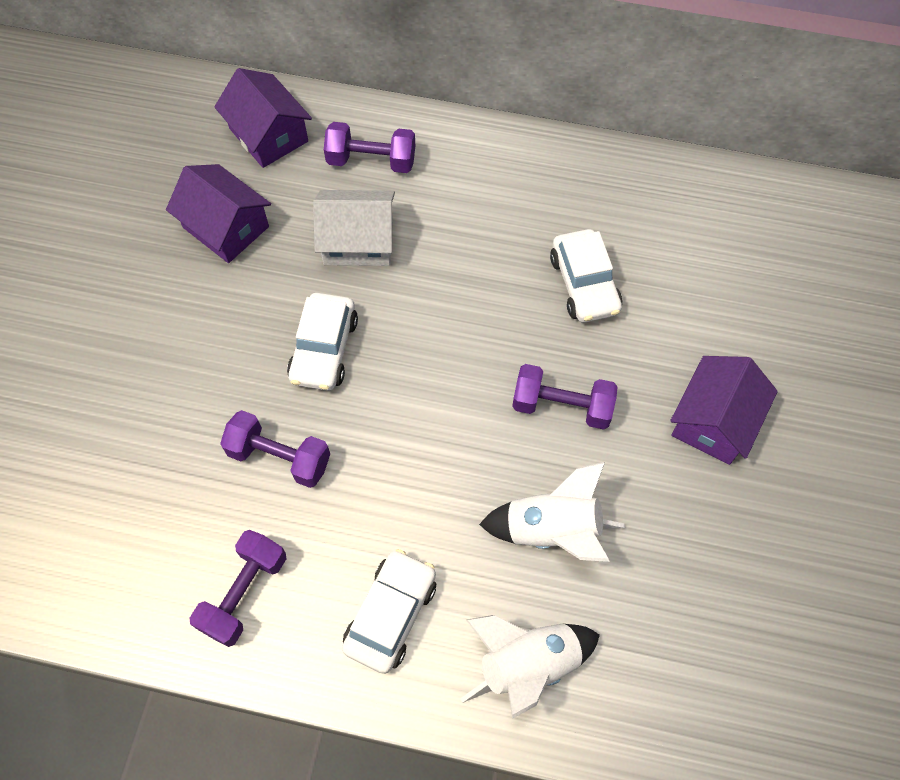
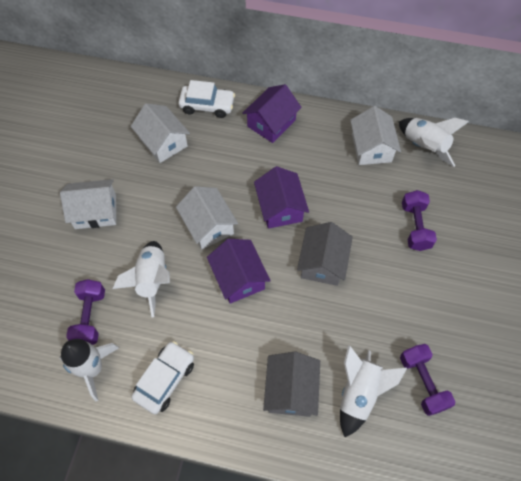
grey house: none = 0 -> [263,352,320,417] [297,222,353,286] = 2
purple dumbbell: [190,530,286,647] [220,410,330,488] [324,122,415,173] [512,364,618,430] = 4 -> [66,279,105,345] [400,344,455,416] [402,190,437,251] = 3
white car: [287,293,358,391] [342,549,436,674] [550,229,622,323] = 3 -> [131,341,194,414] [178,80,235,118] = 2
white house: [313,190,395,266] = 1 -> [60,179,116,229] [131,103,190,163] [176,186,238,249] [350,106,401,165] = 4
white rocket: [460,615,600,719] [479,462,625,562] = 2 -> [60,339,119,401] [113,241,170,317] [340,345,407,437] [399,118,469,167] = 4

